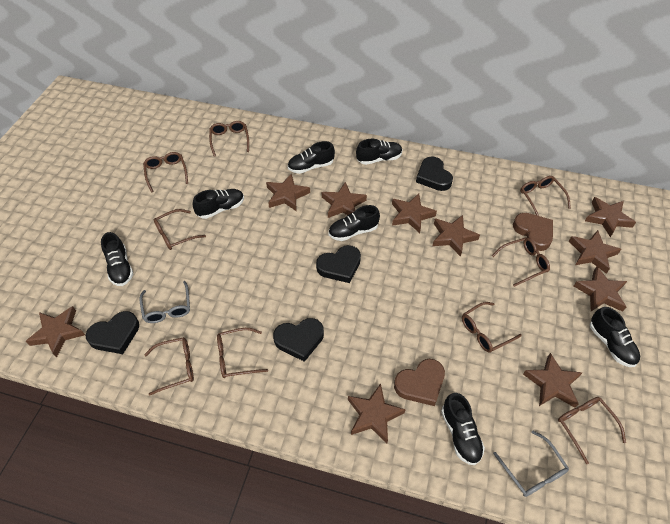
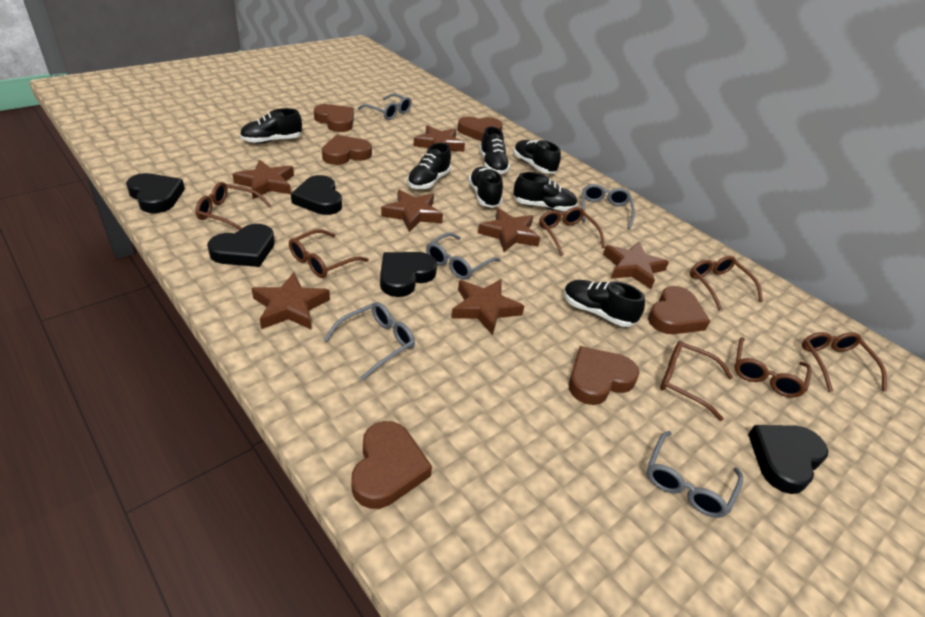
black heart: [86,311,139,354] [273,318,324,362] [316,245,361,283] [416,157,453,191] = 4 -> [126,173,185,213] [207,224,275,267] [291,175,342,215] [380,252,437,297] [748,425,828,494] = 5
brown glasses: [143,152,188,192] [144,337,194,396] [154,209,206,250] [209,121,249,157] [217,328,268,378] [462,302,522,353] [492,238,550,287] [520,176,571,216] [558,397,626,464] = 9 -> [195,182,272,230] [289,229,369,278] [539,207,605,256] [660,341,733,421] [690,256,763,311] [734,337,812,398] [802,332,887,392] = 7
brown heart: [394,359,445,406] [513,213,553,251] = 2 -> [314,104,354,132] [322,135,372,165] [351,421,432,509] [457,116,503,141] [568,346,639,405] [648,286,710,334] = 6
brown star: [26,306,85,358] [266,173,310,212] [322,182,367,218] [348,383,406,443] [392,194,437,233] [432,215,480,257] [523,353,583,408] [569,230,621,274] [574,267,627,312] [585,197,636,237] = 10 -> [233,160,294,199] [252,272,330,329] [381,190,443,232] [413,125,465,152] [451,279,524,335] [478,208,540,252] [603,242,669,289] = 7
grey glasses: [139,281,190,323] [493,431,569,497] = 2 -> [324,302,415,380] [358,94,412,120] [426,233,500,280] [581,184,635,229] [647,431,743,518] = 5

